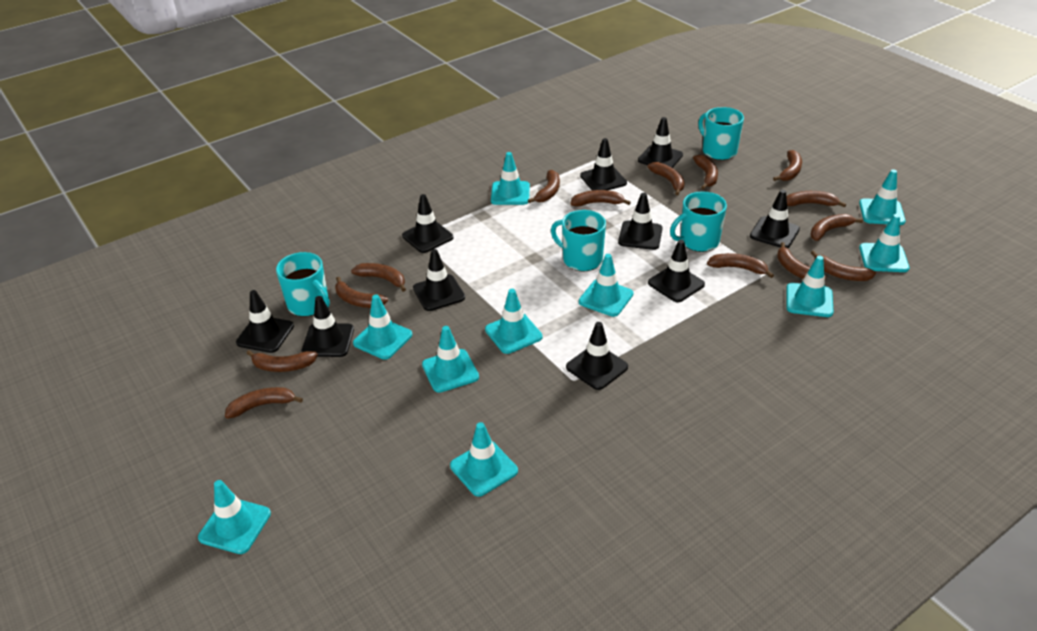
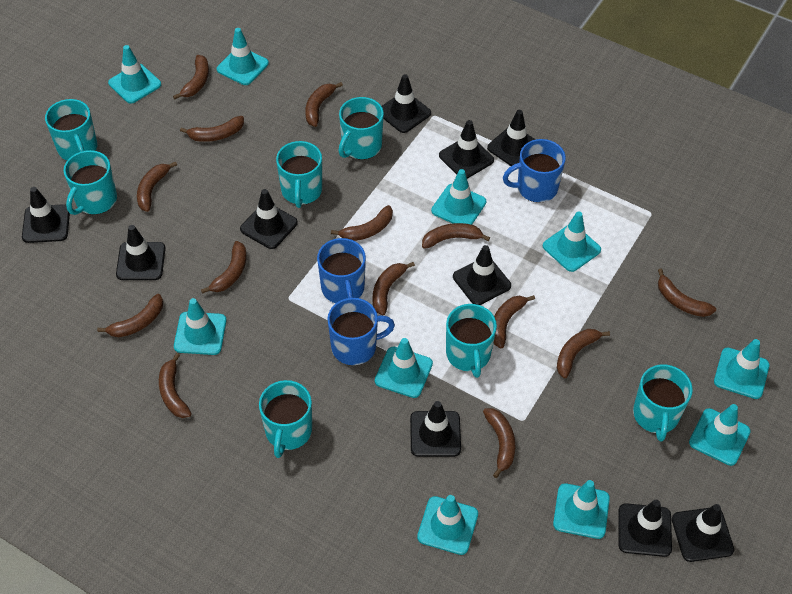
blue mug: none = 0 -> [317,238,366,303] [327,298,395,365] [503,139,566,203] = 3
turquoise mug: [276,252,330,317] [551,210,606,272] [670,191,727,252] [698,107,744,160] = 4 -> [45,99,97,160] [64,150,117,215] [259,380,312,458] [276,141,322,208] [339,97,384,160] [446,304,497,378] [633,364,693,442] = 7

